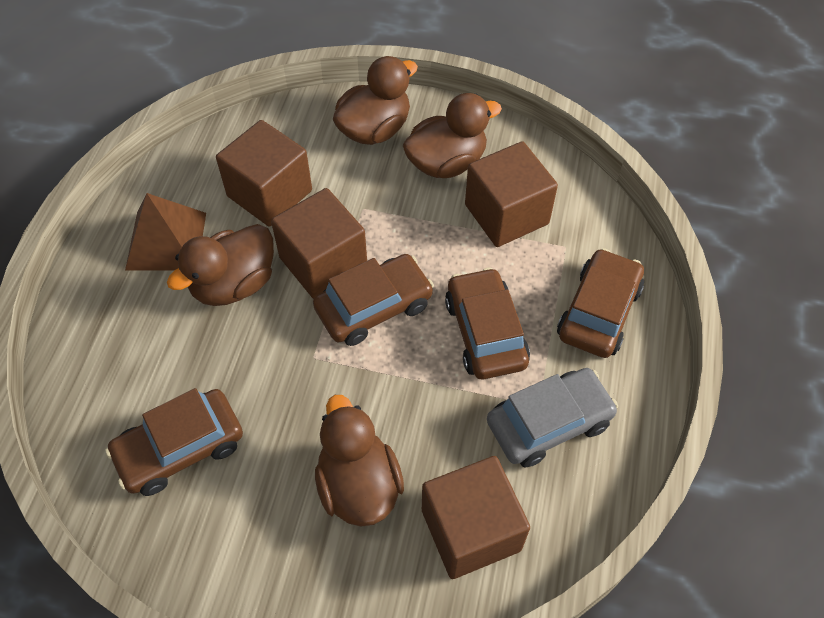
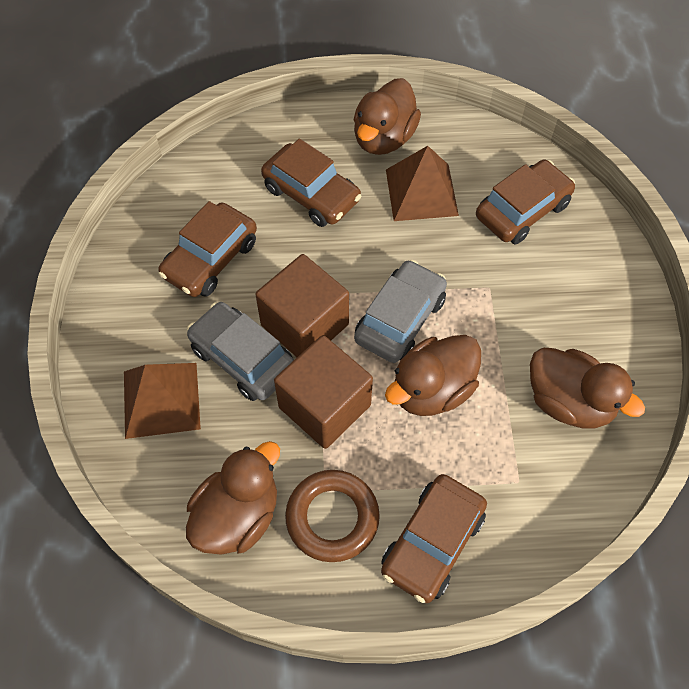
brown cube: [216,120,312,227] [271,188,367,299] [422,456,530,579] [465,141,558,247] = 4 -> [255,254,349,357] [274,335,373,449] = 2
brown pyramid: [125,193,206,271] = 1 -> [124,363,201,439] [386,146,459,221] = 2
brown ring: none = 0 -> [285,470,380,562] = 1
grey car: [487,368,618,468] = 1 -> [187,302,294,401] [354,260,447,363] = 2

